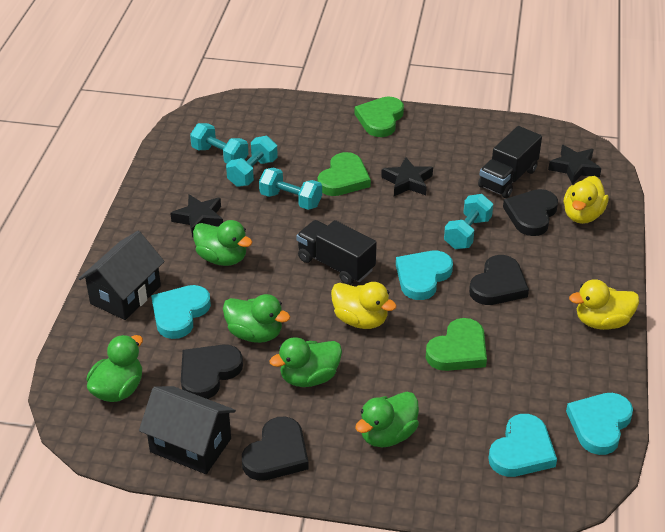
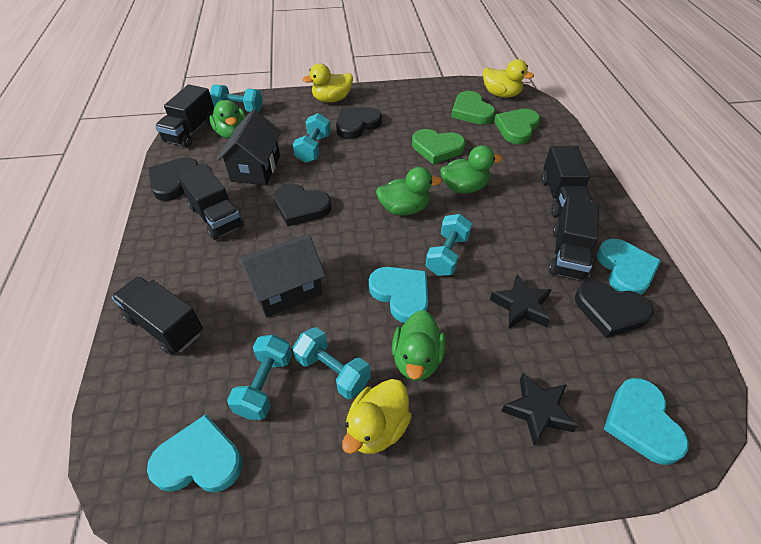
black star: [170,194,223,237] [381,157,433,196] [548,145,601,185] = 3 -> [490,274,552,328] [501,373,578,446] = 2
black truck: [297,220,377,285] [478,126,542,198] = 2 -> [112,276,203,355] [155,85,214,147] [177,163,244,240] [541,146,592,217] [549,196,599,282] = 5
green duck: [87,335,143,402] [193,220,253,266] [223,294,290,343] [269,337,342,387] [355,392,419,447] = 5 -> [209,100,246,139] [376,167,442,215] [392,310,446,381] [440,145,502,194] = 4
turquoise dumbbell: [190,123,248,164] [226,136,278,187] [259,168,322,210] [444,194,493,249] = 4 -> [210,85,263,112] [227,335,292,420] [293,113,331,163] [293,327,371,399] [426,214,472,276] = 5

